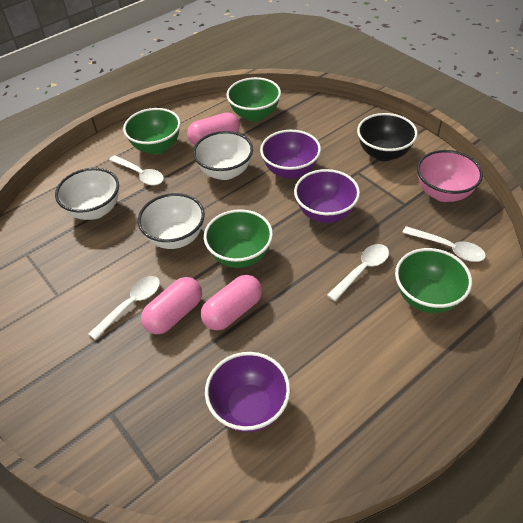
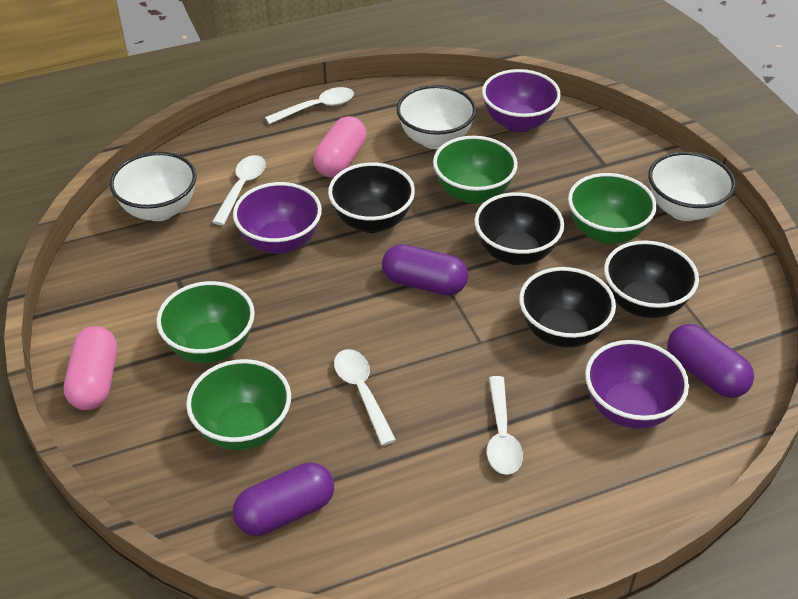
black bowl: [357,113,418,161] = 1 -> [328,163,415,233] [474,192,564,265] [519,267,616,347] [604,240,699,318] = 4
pink bowl: [417,150,483,202] = 1 -> none = 0
pink capsule: [141,277,202,334] [187,112,240,145] [201,275,262,330] = 3 -> [64,326,117,410] [313,116,367,178] = 2
purple capsule: none = 0 -> [233,462,334,536] [382,244,468,295] [667,324,754,398] = 3

